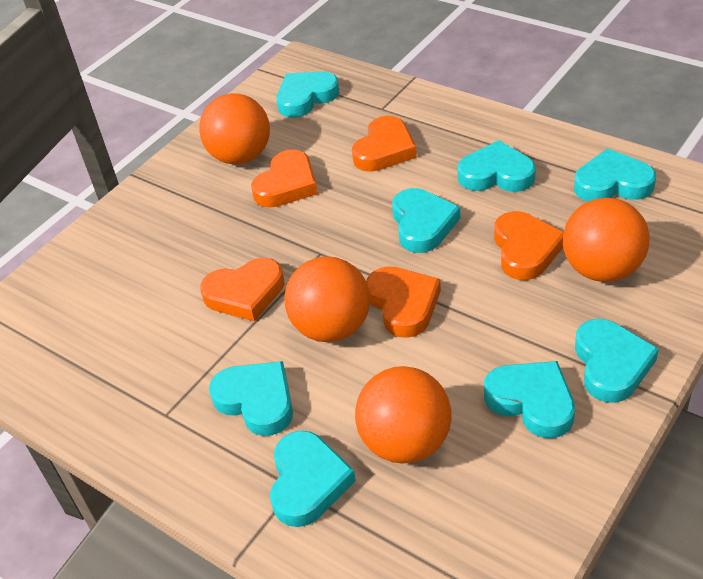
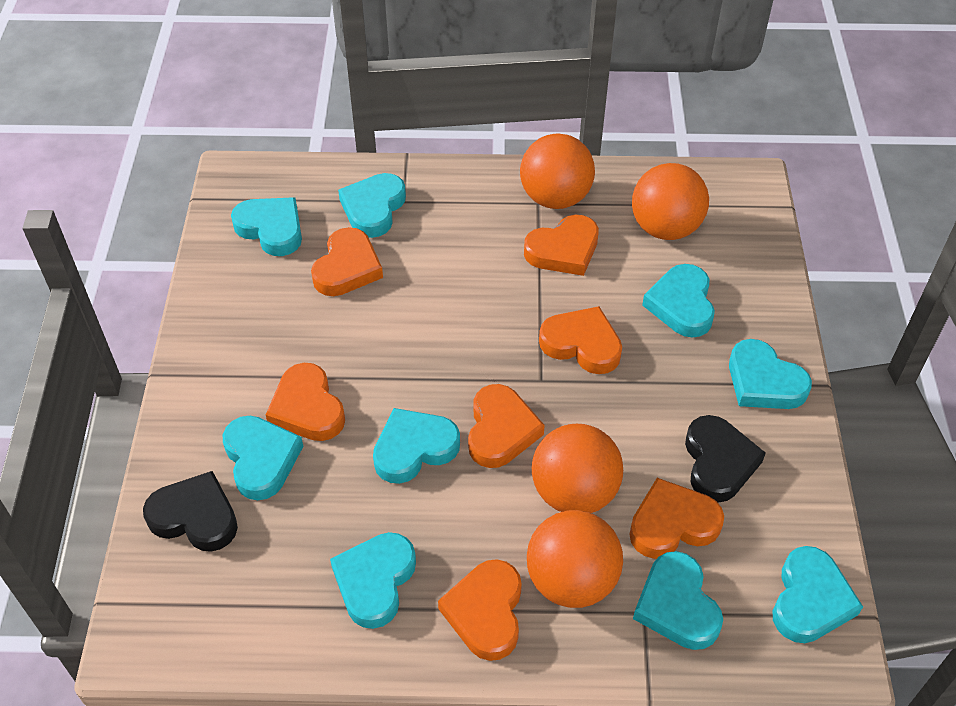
black heart: none = 0 -> [143,471,238,552] [685,415,766,503] = 2
orange heart: [200,258,284,321] [251,149,318,208] [352,116,417,172] [366,266,441,338] [494,211,564,280] = 5 -> [266,363,345,441] [311,227,383,296] [438,559,522,661] [468,384,545,468] [524,215,599,276] [539,306,622,374] [629,478,724,559] = 7
turquoise heart: [209,361,293,436] [270,430,356,527] [277,71,340,118] [392,188,460,253] [457,140,536,192] [484,361,575,438] [574,148,656,202] [575,319,659,403] = 8 -> [223,416,303,500] [231,197,302,256] [330,532,416,629] [338,173,406,238] [373,408,460,484] [633,551,723,650] [642,264,715,338] [729,339,812,409] [773,546,863,643] = 9

